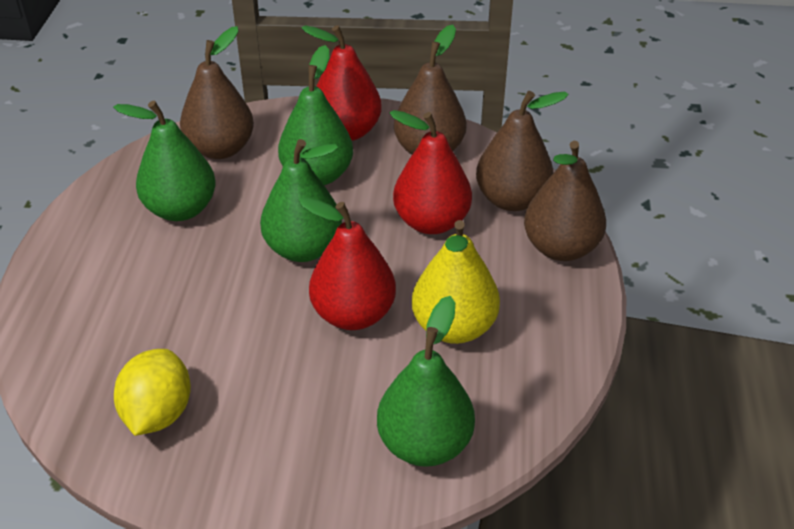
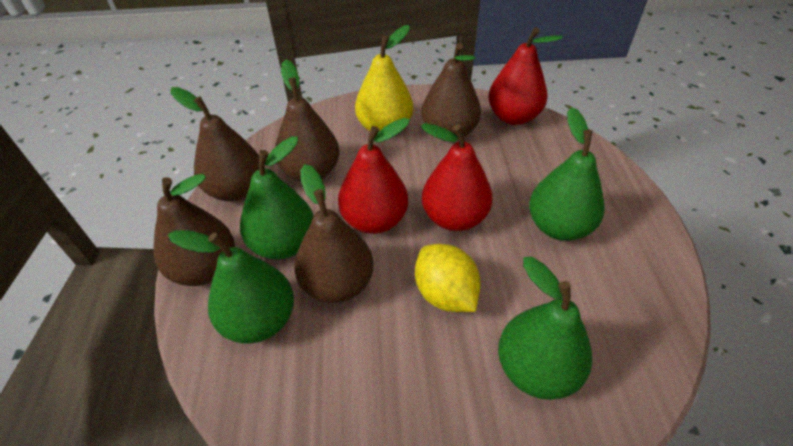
brown pear: [180,26,254,159] [394,25,466,155] [476,91,569,211] [524,141,606,261] = 4 -> [153,174,235,286] [170,87,259,201] [275,60,340,181] [294,164,374,303] [421,43,481,140] = 5

